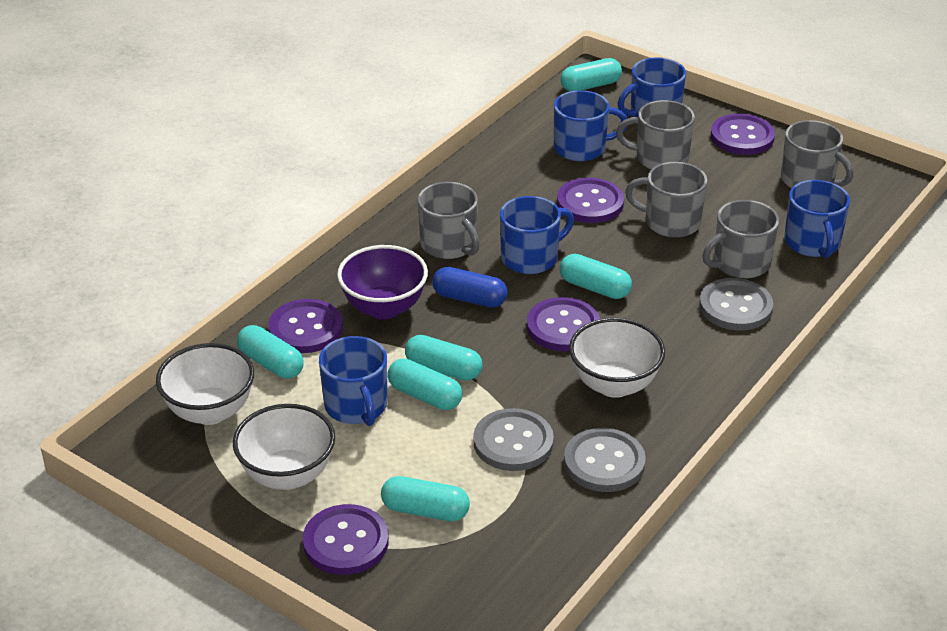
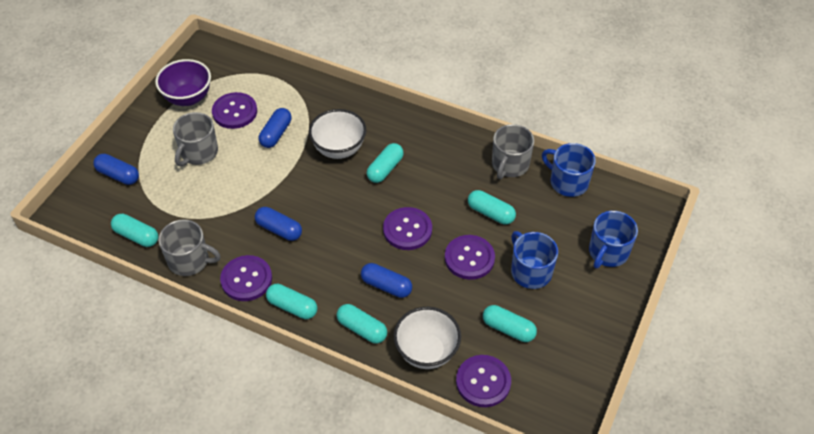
blue capsule: [432,267,508,308] = 1 -> [93,154,139,185] [255,207,302,241] [259,108,292,148] [361,263,412,298] = 4
blue mug: [319,336,387,426] [500,196,574,274] [554,90,627,161] [618,57,686,117] [784,180,850,258] = 5 -> [511,231,558,289] [542,143,596,197] [589,211,638,268] = 3
grey button: [473,408,554,471] [564,428,646,492] [699,278,773,330] = 3 -> none = 0
grey mug: [418,182,480,259] [616,100,695,169] [625,162,707,238] [702,200,779,278] [781,120,853,188] = 5 -> [158,219,220,276] [173,112,218,166] [492,124,534,179] = 3
white bowl: [156,343,254,425] [233,404,335,490] [569,318,665,398] = 3 -> [309,109,366,159] [394,307,461,369] = 2

